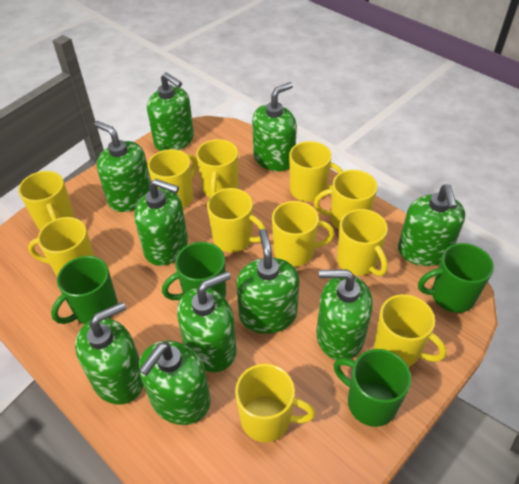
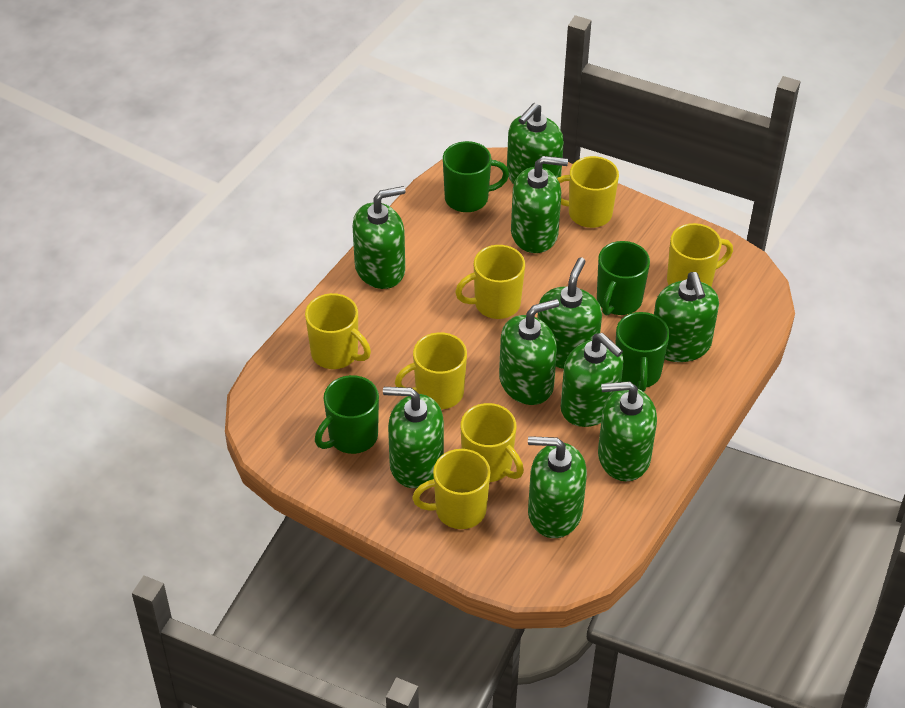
yellow mug: [18,171,75,230] [28,217,95,276] [148,149,198,208] [196,139,238,197] [207,188,266,253] [235,364,315,442] [272,201,335,267] [289,141,343,202] [314,170,377,229] [337,209,388,276] [374,294,447,367] = 11 -> [305,293,371,369] [395,332,467,409] [412,449,491,529] [455,245,525,319] [461,403,524,482] [557,156,619,228] [667,223,733,287] = 7

